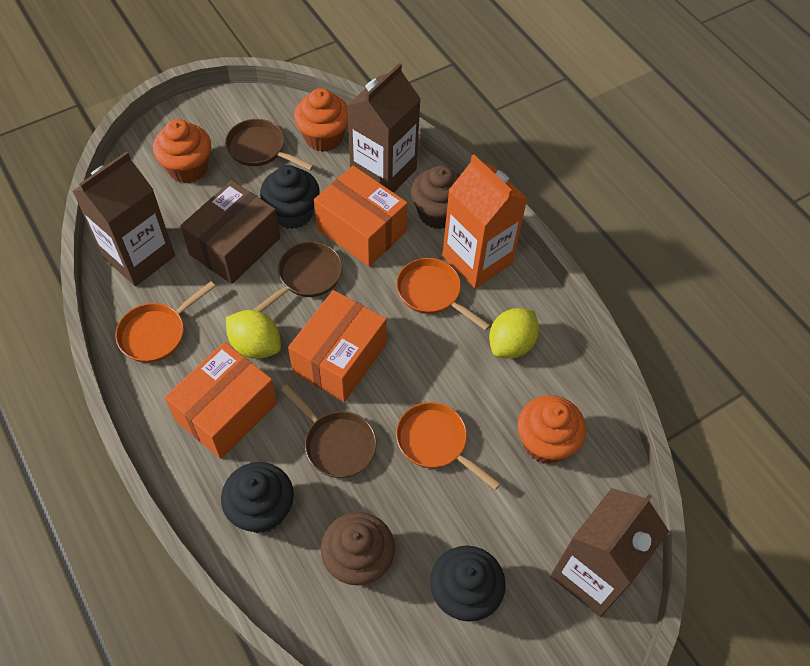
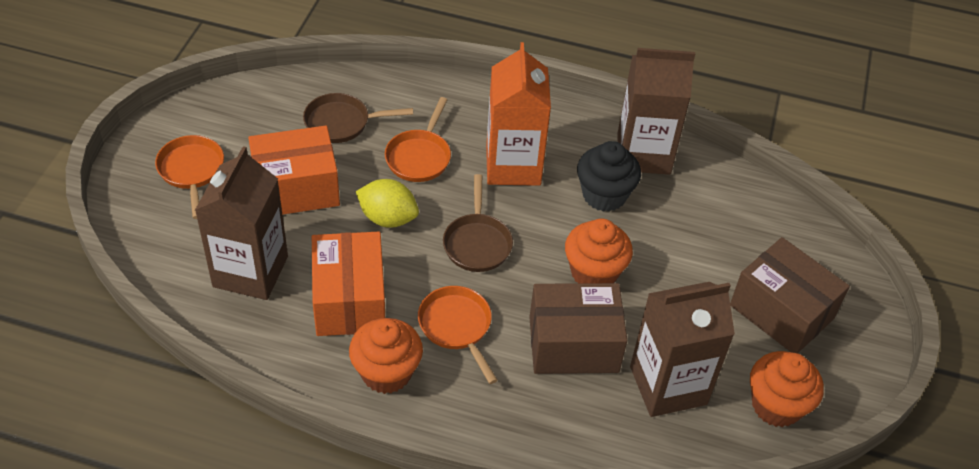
black cupcake: [221,462,294,533] [260,165,320,229] [430,546,506,622] = 3 -> [577,141,641,212] = 1
brown box: [180,180,280,284] = 1 -> [529,283,627,374] [730,237,850,353] = 2
brown cupcake: [321,512,395,585] [411,165,460,229] = 2 -> none = 0
brown pan: [225,119,314,171] [253,242,342,312] [281,384,377,478] = 3 -> [303,93,413,143] [443,174,513,272] = 2
orange box: [165,342,277,459] [288,290,387,402] [314,166,408,267] = 3 -> [248,125,340,215] [312,232,385,336] = 2
yellow lemon: [226,310,281,359] [489,308,539,358] = 2 -> [356,179,419,228] = 1

